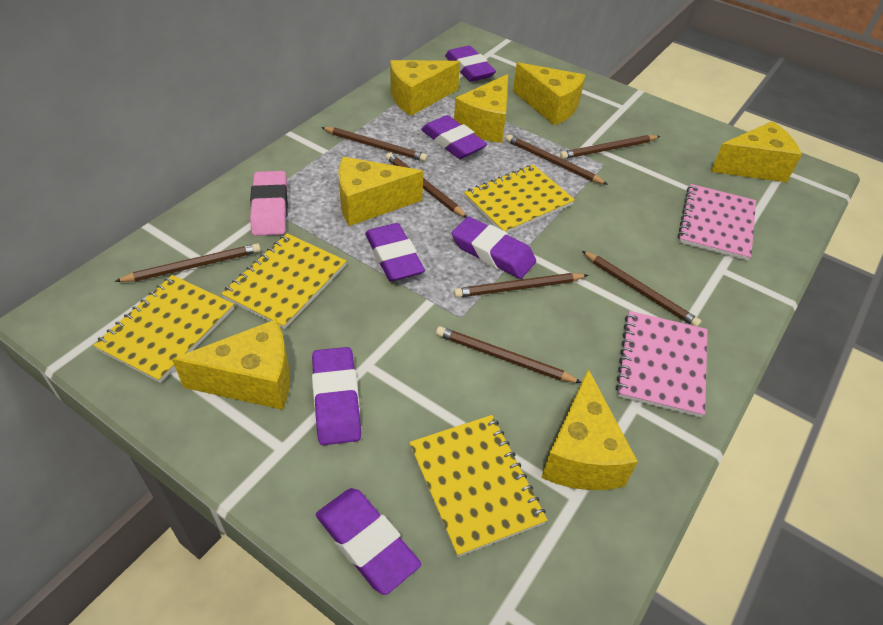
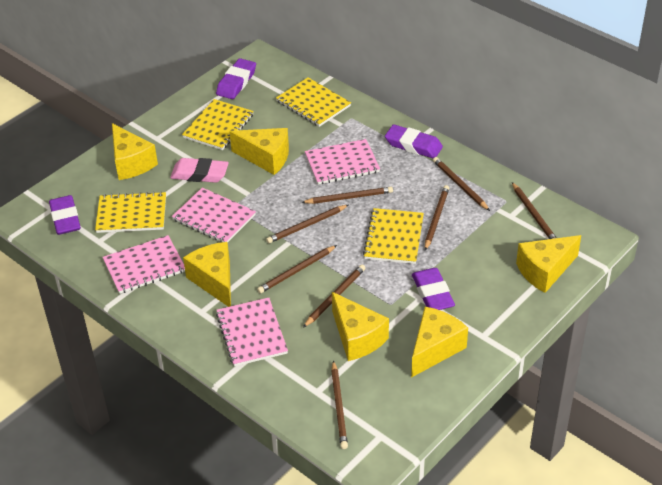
pink notebook: [616,311,707,418] [678,184,756,261] = 2 -> [103,235,185,294] [172,187,256,243] [216,298,288,366] [305,139,380,185] = 4
purple eraser: [312,347,361,445] [316,488,421,595] [365,223,425,281] [421,115,487,159] [445,46,496,82] [452,217,536,279] = 6 -> [49,195,81,235] [216,58,256,99] [385,124,443,158] [412,268,455,310] = 4
yellow cheese: [172,319,290,410] [338,157,423,226] [390,60,460,116] [454,74,508,143] [513,62,586,125] [541,369,638,490] [711,121,802,182] = 7 -> [112,123,158,180] [183,242,231,307] [229,128,289,175] [332,292,389,361] [411,307,468,378] [516,235,581,293] = 6

